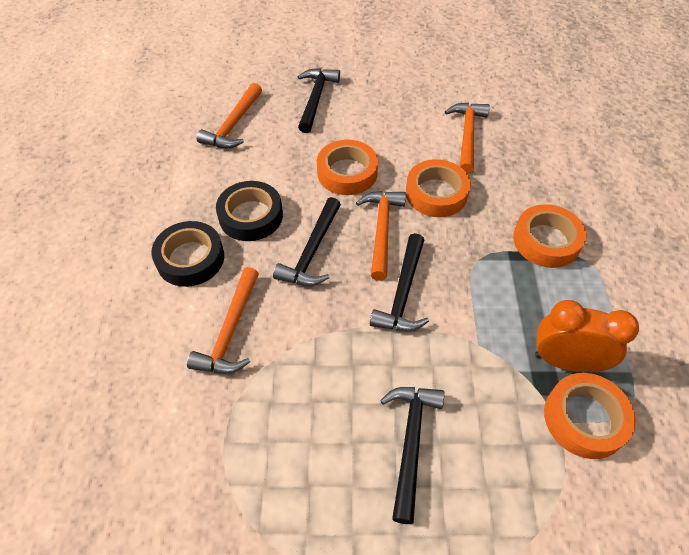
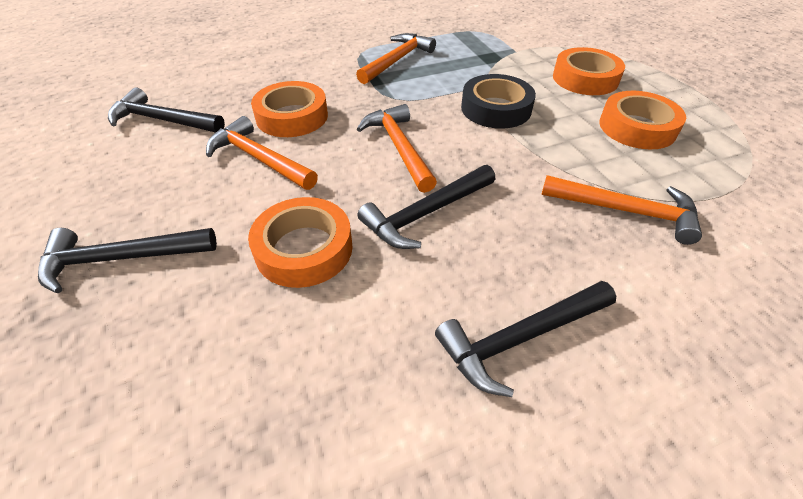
black tape: [151,221,224,287] [216,181,283,241] = 2 -> [461,74,536,129] = 1
orange clock: [535,300,639,372] = 1 -> none = 0

